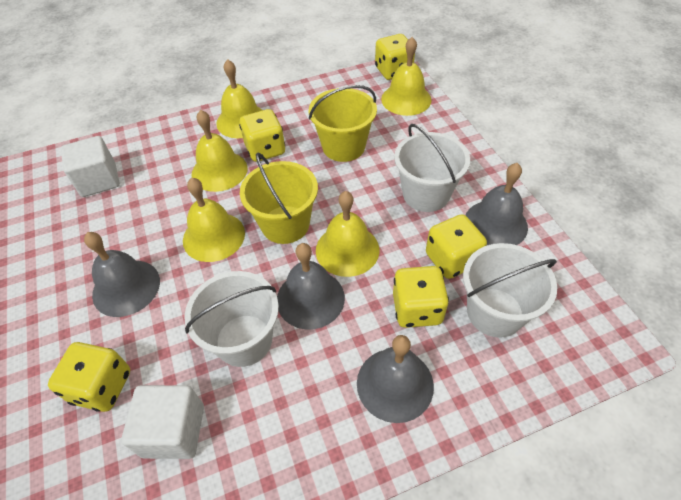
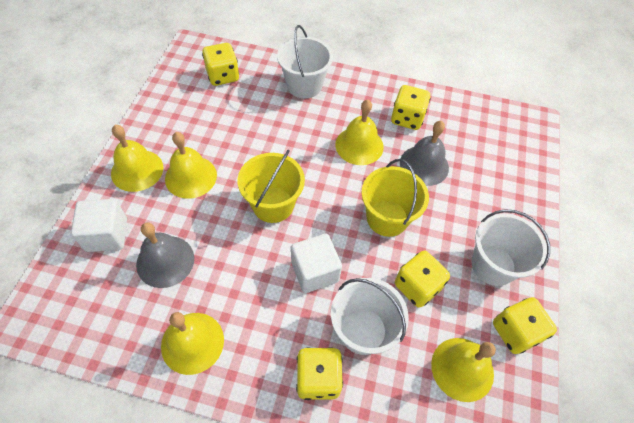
grey bell: [84,232,160,317] [277,243,345,329] [357,335,434,423] [465,163,528,245] = 4 -> [136,222,194,288] [400,121,449,186] = 2

